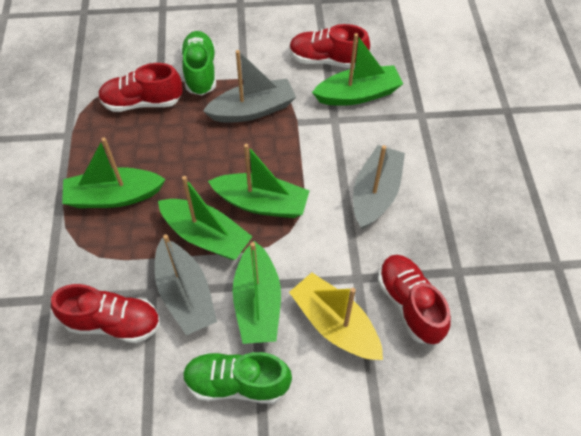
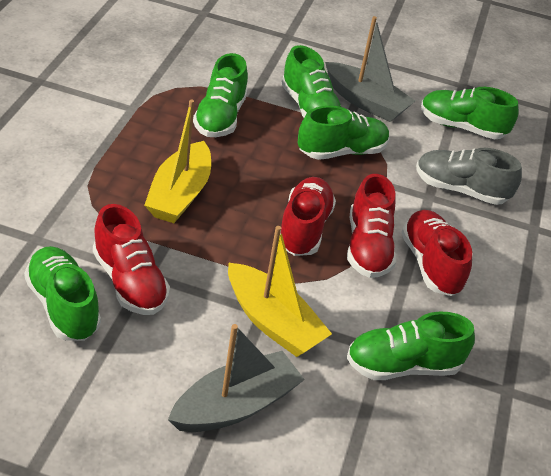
green boat: [62,137,166,208] [158,176,253,260] [208,144,309,218] [233,241,281,344] [312,33,403,106] = 5 -> none = 0
green shoe: [181,31,216,95] [183,352,292,404] = 2 -> [24,246,101,341] [193,53,248,137] [281,45,341,118] [298,106,389,160] [347,312,475,380] [421,87,518,139] = 6
grey boat: [155,234,217,335] [203,50,296,123] [353,145,405,229] = 3 -> [168,324,305,432] [325,16,415,122] = 2
grey shoe: none = 0 -> [416,148,522,205] = 1
yellow boat: [289,273,383,360] = 1 -> [144,99,211,223] [228,226,332,357] = 2

